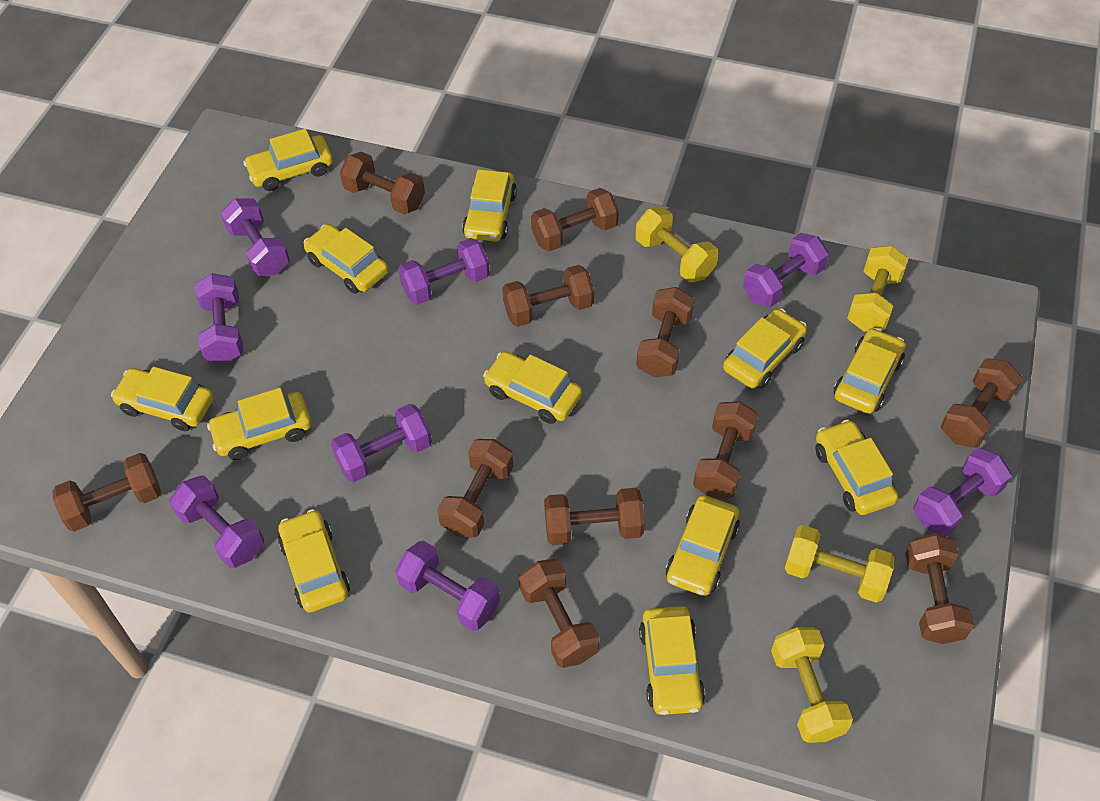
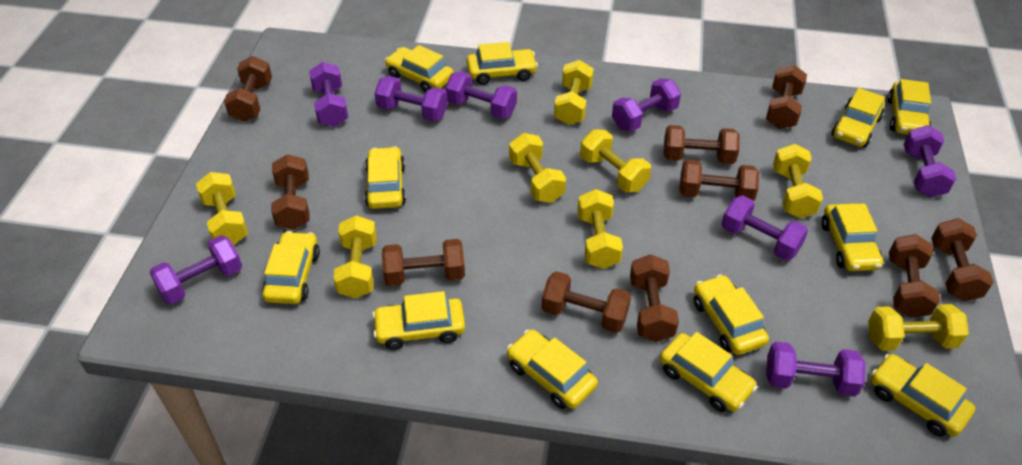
brown dumbbell: [52,453,161,532] [340,152,425,215] [437,439,513,538] [502,265,594,327] [519,559,600,668] [531,188,619,252] [544,488,645,545] [636,287,694,377] [693,401,758,498] [905,533,974,644] [941,358,1023,448] = 11 -> [224,56,272,122] [271,154,310,230] [382,239,465,286] [542,271,631,333] [630,254,679,342] [664,125,740,164] [679,160,759,201] [766,65,807,129] [889,234,940,318] [931,218,994,301] = 10
yellow dumbbell: [635,207,718,282] [771,627,853,743] [785,525,895,603] [848,246,908,331] = 4 -> [196,172,248,246] [333,215,377,298] [509,133,566,203] [554,60,594,125] [577,189,623,269] [580,130,651,192] [773,144,823,218] [868,304,969,351] = 8

